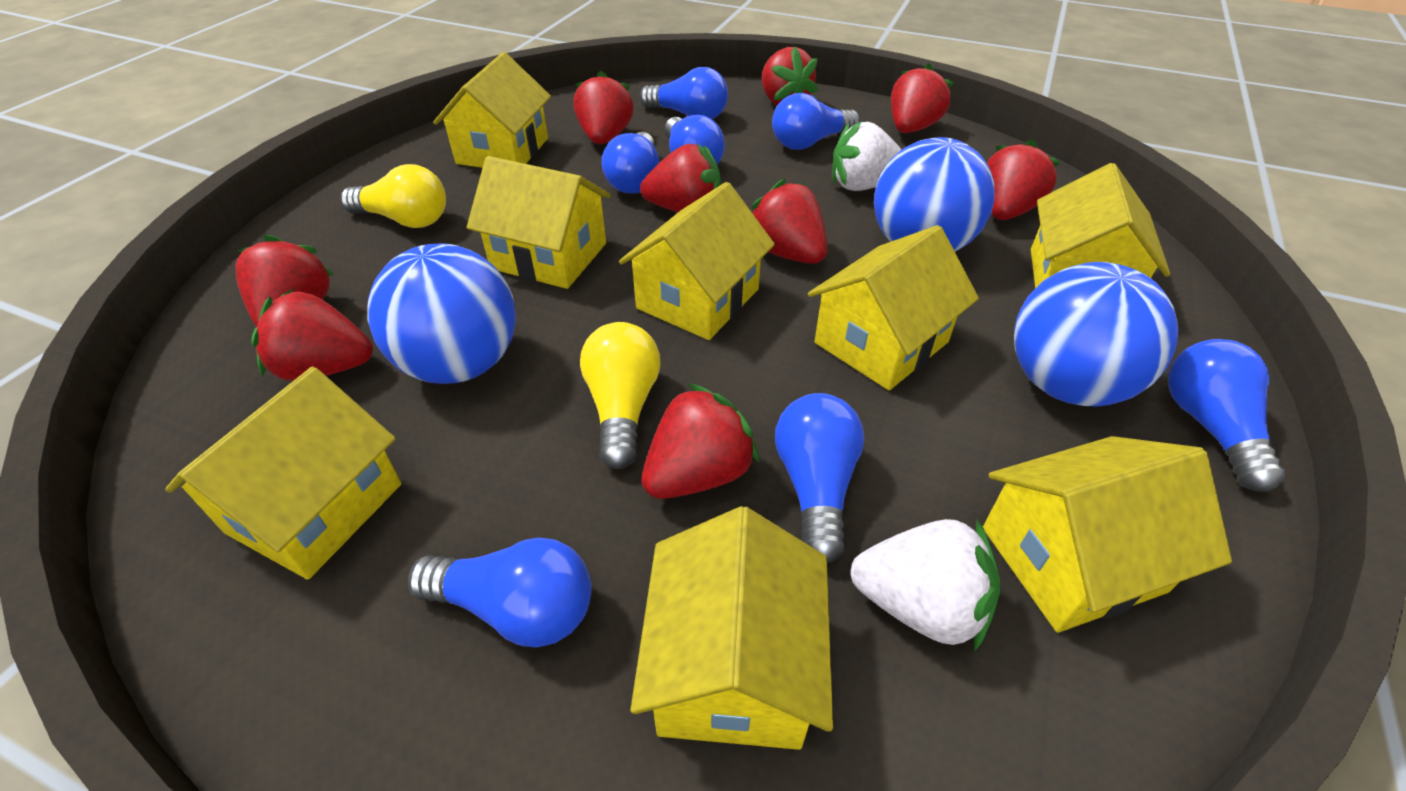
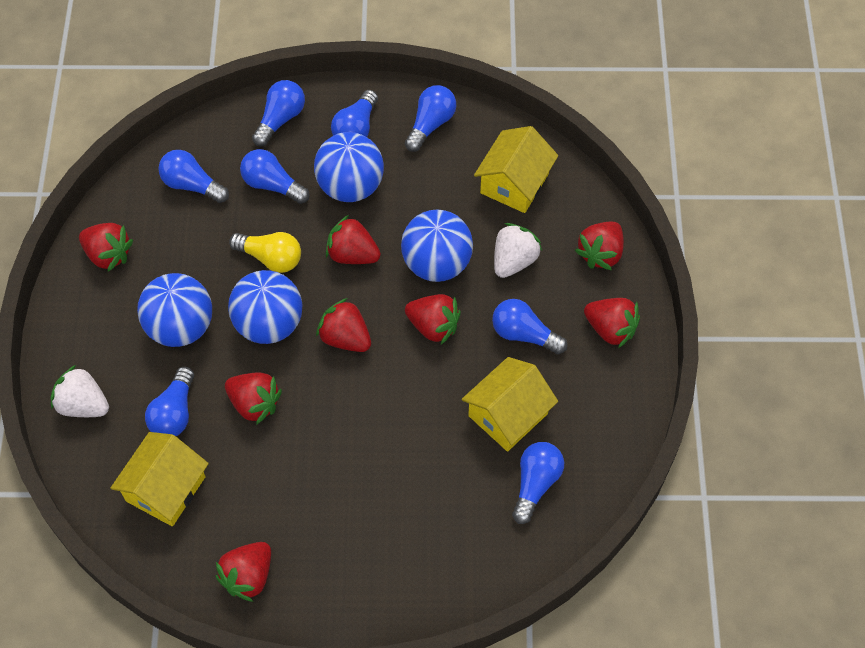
blue ball: [367,243,516,384] [874,137,995,251] [1014,262,1179,407] = 3 -> [137,273,212,347] [228,270,303,344] [314,132,384,202] [401,210,473,282] = 4
blue light bulb: [408,538,592,648] [602,132,660,194] [640,67,728,119] [665,115,725,164] [772,93,860,150] [775,393,865,563] [1168,339,1285,492] = 7 -> [145,367,194,436] [158,150,229,203] [240,149,310,204] [252,80,305,146] [331,90,378,137] [405,85,456,152] [492,299,567,355] [512,442,564,524] = 8
red strawberry: [235,235,335,327] [251,289,373,380] [573,70,634,144] [640,144,721,212] [641,383,759,499] [752,179,828,264] [762,46,818,105] [891,63,953,133] [987,139,1061,220] = 9 -> [79,223,133,272] [215,542,271,602] [225,372,282,425] [316,298,371,352] [326,215,381,264] [405,294,461,344] [575,222,624,270] [584,298,640,348] = 8
yellow house: [165,367,402,580] [433,52,551,168] [467,156,611,289] [619,182,775,340] [630,506,833,750] [808,225,979,390] [983,436,1232,633] [1031,163,1170,288] = 8 -> [110,432,209,526] [462,357,558,452] [474,126,558,213] = 3
yellow light bulb: [340,164,446,228] [580,322,660,469] = 2 -> [229,232,301,273] = 1

